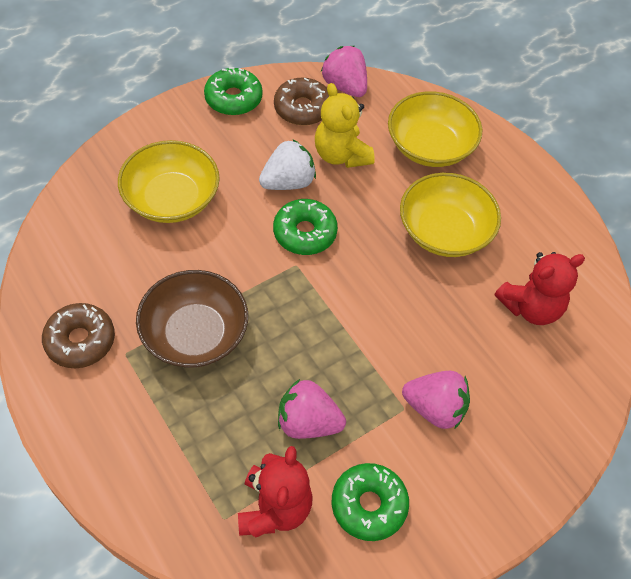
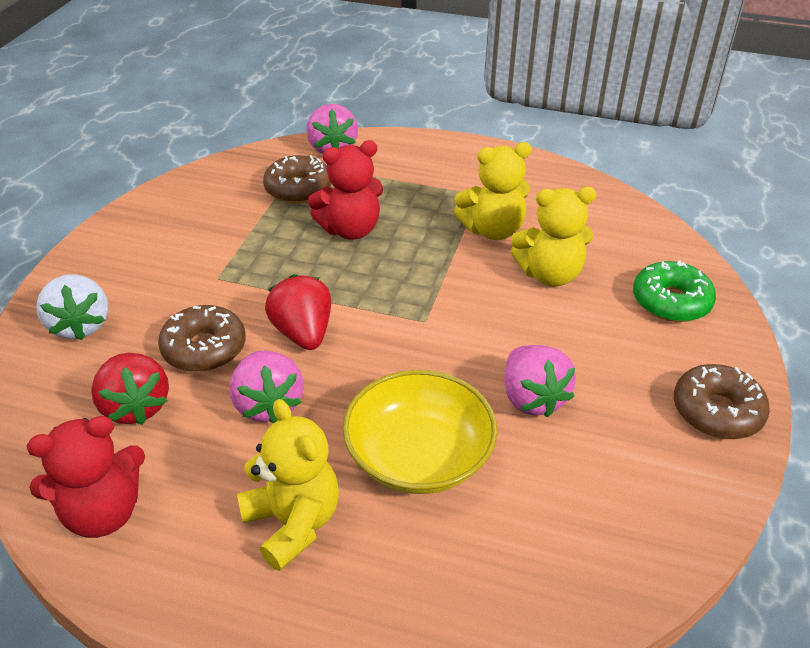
brown bowl: [136,270,248,368] = 1 -> none = 0
brown donut: [42,303,115,368] [274,77,329,125] = 2 -> [158,305,246,372] [263,155,332,204] [674,364,770,439] = 3
green donut: [204,67,263,115] [273,199,338,255] [332,463,409,541] = 3 -> [633,260,716,322] = 1
red strawberry: none = 0 -> [91,353,169,425] [265,274,331,350] = 2
yellow bowl: [118,140,220,223] [388,91,482,167] [400,173,501,257] = 3 -> [343,370,497,494] = 1
yellow teddy bear: [315,83,375,168] = 1 -> [237,399,339,571] [454,142,532,240] [511,187,596,286] = 3

